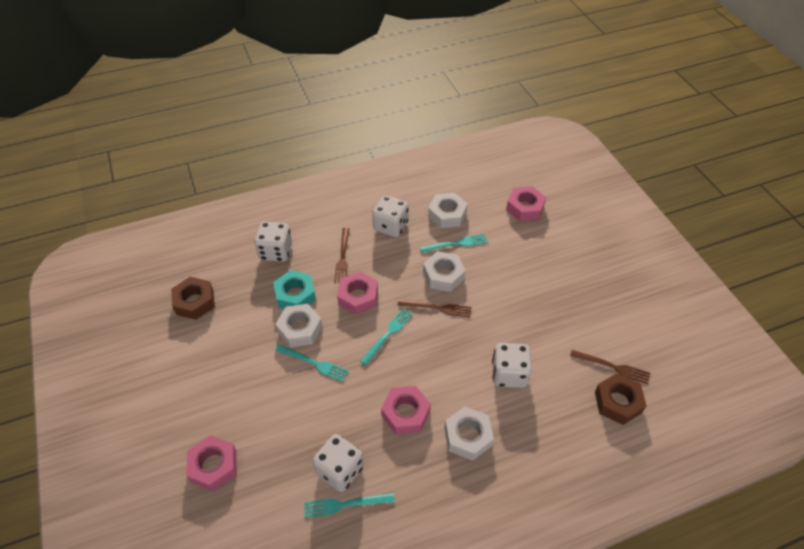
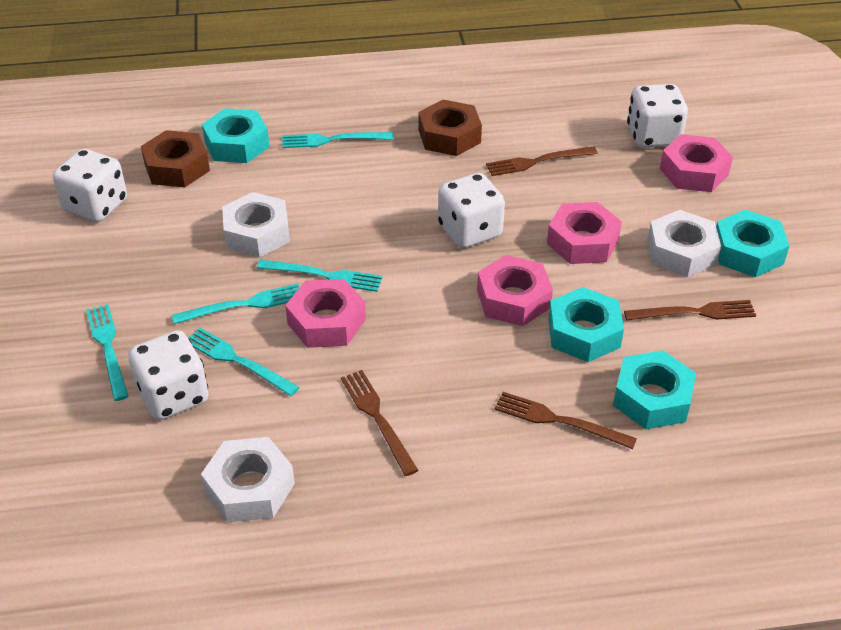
brown fork: [334,228,349,283] [397,299,472,318] [570,350,650,384] = 3 -> [341,370,418,476] [486,146,598,176] [494,392,637,449] [624,300,756,321] = 4
turquoise fork: [275,344,349,382] [304,493,395,518] [360,308,413,365] [420,234,488,253] = 4 -> [86,304,129,401] [172,284,299,324] [189,328,299,396] [257,259,383,292] [282,132,394,148] = 5
turquoise nut: [273,270,316,309] = 1 -> [202,108,270,163] [548,287,624,362] [613,350,696,429] [716,210,789,277] = 4
white nut: [275,304,322,347] [423,251,466,292] [428,193,468,228] [445,407,494,461] = 4 -> [201,437,295,522] [222,192,290,258] [647,210,721,278] = 3

